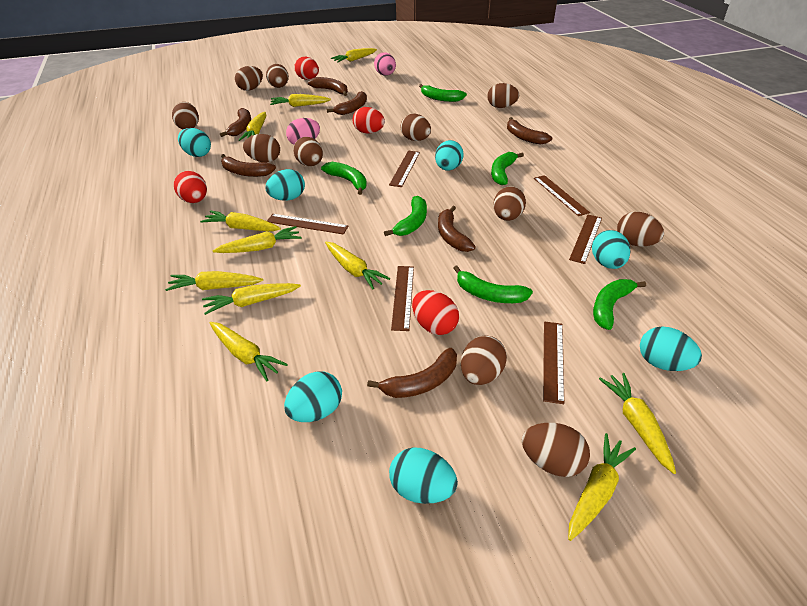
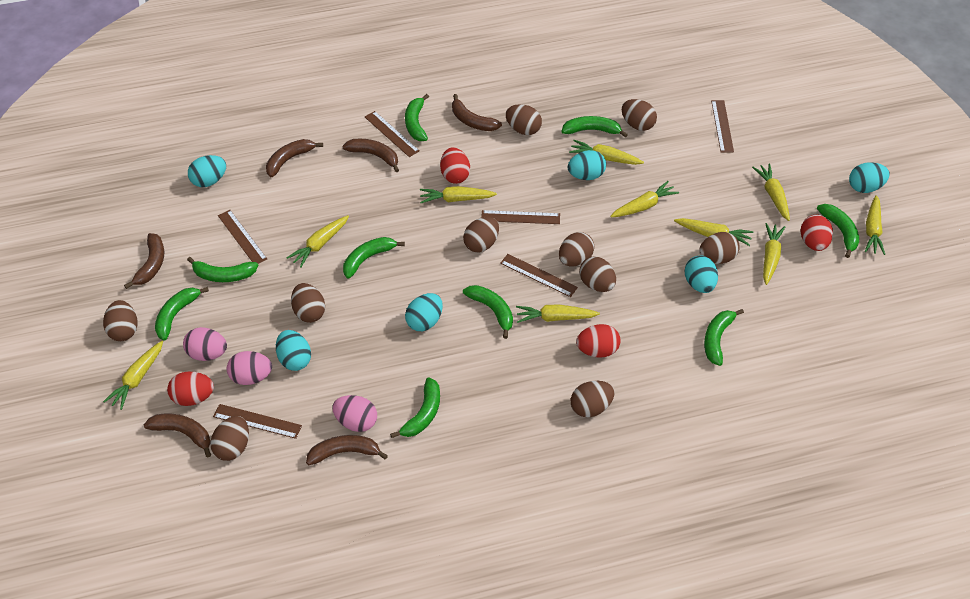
brown banana: [220,108,251,137] [221,154,276,177] [308,77,348,96] [327,91,367,115] [367,348,457,398] [438,206,475,252] [507,117,552,145] = 7 -> [124,233,164,289] [144,414,211,457] [266,139,323,177] [306,435,388,465] [342,139,399,172] [452,94,502,131] = 6
brown egg: [172,102,199,130] [235,66,263,91] [243,134,280,162] [266,64,289,88] [293,137,323,166] [401,114,431,141] [461,336,507,385] [487,83,519,108] [493,187,526,221] [522,423,590,477] [617,212,664,247] = 11 -> [103,300,138,341] [210,416,249,461] [291,283,325,323] [463,217,499,252] [506,104,542,135] [559,232,595,266] [571,381,614,417] [579,256,616,292] [622,99,657,131] [699,232,740,264] = 10
green banana: [321,162,367,195] [384,196,427,236] [419,84,467,102] [453,266,533,303] [491,152,524,185] [593,279,646,330] = 6 -> [155,287,209,341] [187,257,258,282] [343,237,405,279] [390,377,440,438] [405,94,429,141] [463,285,513,339] [562,116,628,137] [704,309,744,366] [817,204,859,258] = 9
pink egg: [286,118,320,145] [374,52,396,76] = 2 -> [183,327,227,361] [227,351,272,385] [332,395,377,432] = 3
turquoise egg: [178,128,211,157] [265,169,305,201] [284,371,342,422] [389,447,458,504] [435,140,464,170] [592,230,630,269] [640,326,702,371] = 7 -> [188,155,226,187] [276,330,311,371] [405,293,443,331] [568,150,606,180] [685,256,718,293] [849,162,890,193] = 6
yellow carrot: [165,271,263,291] [200,210,281,231] [202,283,301,315] [210,322,288,381] [213,226,301,253] [239,112,266,141] [270,94,331,107] [325,242,390,290] [331,48,377,63] [568,433,636,541] [599,373,676,474] = 11 -> [103,341,163,410] [286,215,349,268] [420,186,497,203] [516,304,600,323] [569,140,644,165] [610,181,679,217] [674,218,753,246] [752,164,790,221] [763,223,785,285] [865,195,885,255] = 10

